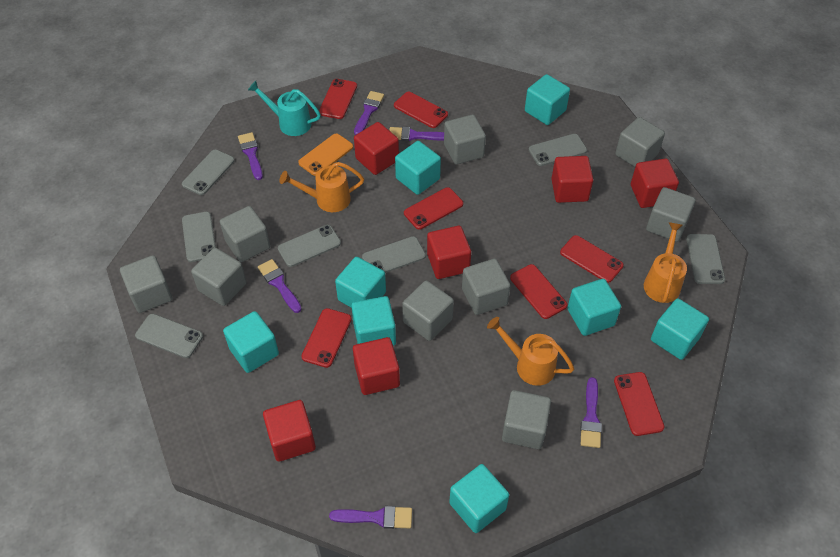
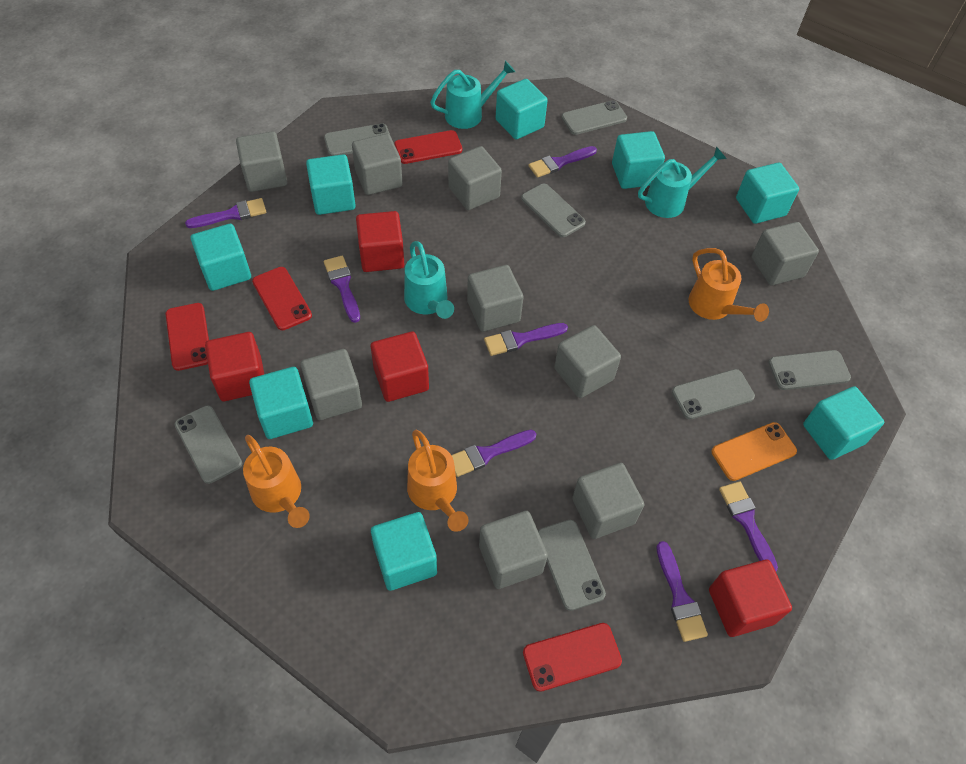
purple brush: [238,132,263,180] [258,259,301,313] [329,506,412,529] [354,91,384,135] [389,127,444,141] [580,377,602,448] = 6 -> [185,198,266,228] [324,256,360,323] [451,430,536,477] [484,323,568,356] [528,146,597,178] [656,541,708,642] [719,481,778,571] = 7
red cube: [263,400,316,462] [353,337,400,395] [354,122,399,175] [427,226,471,279] [551,156,593,203] [631,158,679,208] = 6 -> [205,332,264,401] [356,211,404,272] [371,332,429,402] [709,560,792,637] = 4
red phone: [301,308,352,368] [319,79,357,119] [394,92,448,128] [404,187,463,230] [510,264,567,319] [560,235,624,283] [614,372,664,436] = 7 -> [166,303,209,371] [252,267,312,330] [394,130,462,164] [523,623,622,692] = 4
turquoise watering can: [248,81,321,136] = 1 -> [404,241,454,319] [430,61,515,129] [638,146,727,218] = 3

